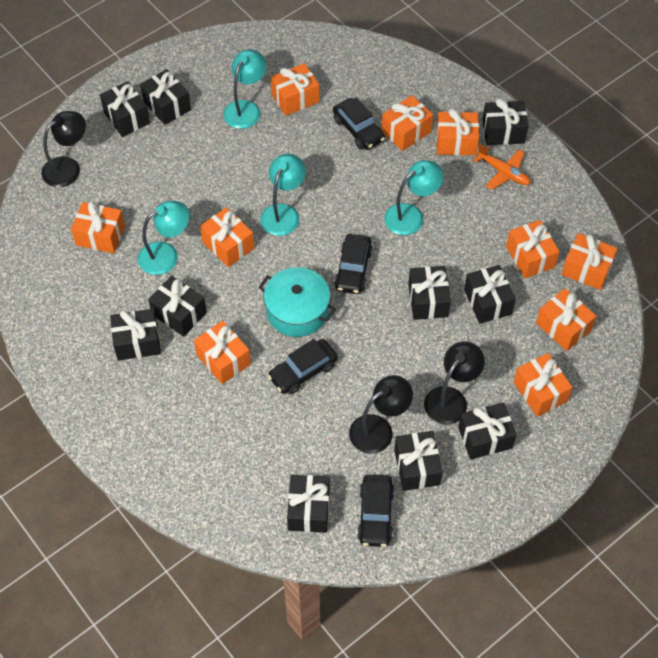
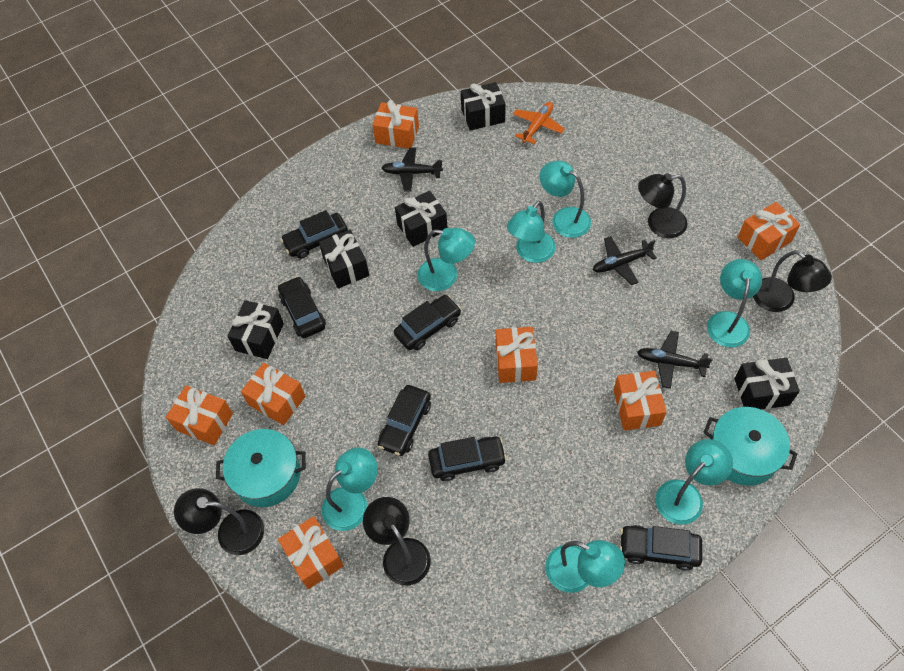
black car: [268,339,338,394] [333,97,385,150] [334,234,373,294] [357,475,394,547] = 4 -> [278,276,326,338] [280,210,348,259] [378,385,431,456] [394,295,461,350] [428,436,507,481] [620,525,702,571] = 6
black gift: [100,81,150,137] [110,309,161,361] [140,69,191,125] [148,276,207,337] [287,475,330,533] [394,431,443,491] [408,266,451,320] [458,402,517,460] [464,265,516,324] [482,98,529,145] = 10 -> [227,300,284,359] [319,230,369,288] [395,191,448,247] [461,82,506,131] [734,358,800,410] = 5
black lamp: [41,111,86,187] [349,375,413,454] [424,341,485,424] = 3 -> [174,488,264,555] [363,497,431,586] [638,173,687,238] [753,250,832,312] = 4
black plane: none = 0 -> [382,147,443,192] [593,236,656,285] [637,331,713,389] = 3
orange gift: [71,201,125,253] [194,321,251,384] [200,207,254,267] [271,63,320,116] [382,95,433,151] [436,108,479,155] [506,220,560,278] [513,353,573,417] [536,288,596,351] [561,233,618,290] = 10 -> [166,386,233,445] [241,363,305,425] [278,516,344,589] [372,100,419,149] [496,327,538,383] [614,371,667,431] [738,202,800,260] = 7
turquoise lamp: [138,201,190,275] [223,50,266,129] [260,154,306,236] [384,160,443,235] = 4 -> [322,447,378,531] [417,228,475,291] [507,201,556,263] [540,161,591,238] [545,540,625,593] [655,439,733,525] [707,259,762,347] = 7
turquoise pot: [258,267,336,337] = 1 -> [216,429,306,507] [703,407,797,486] = 2

